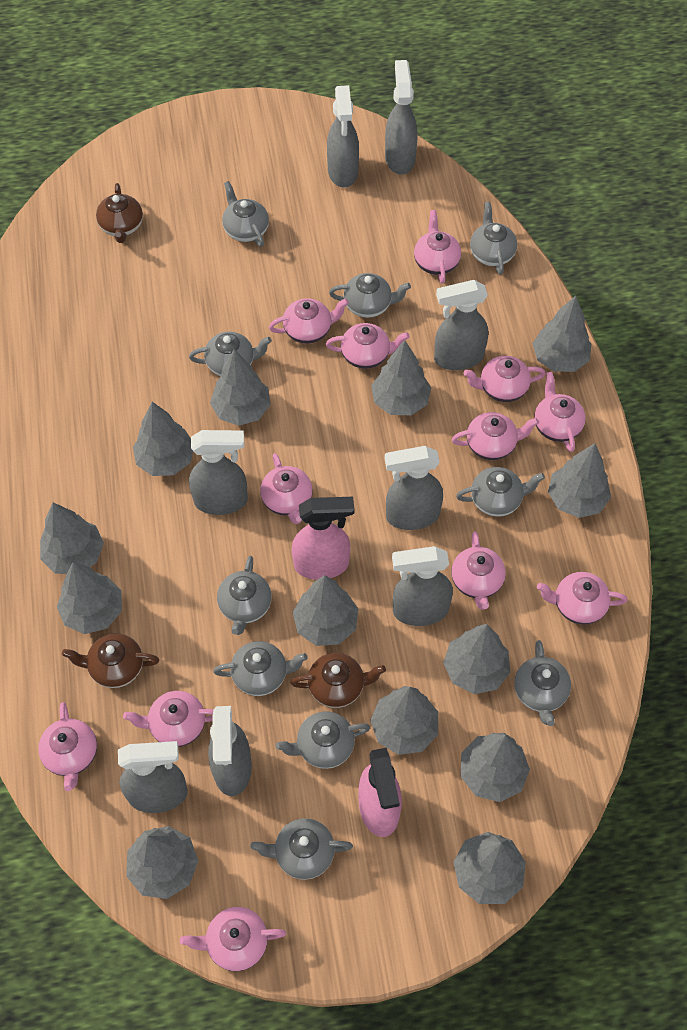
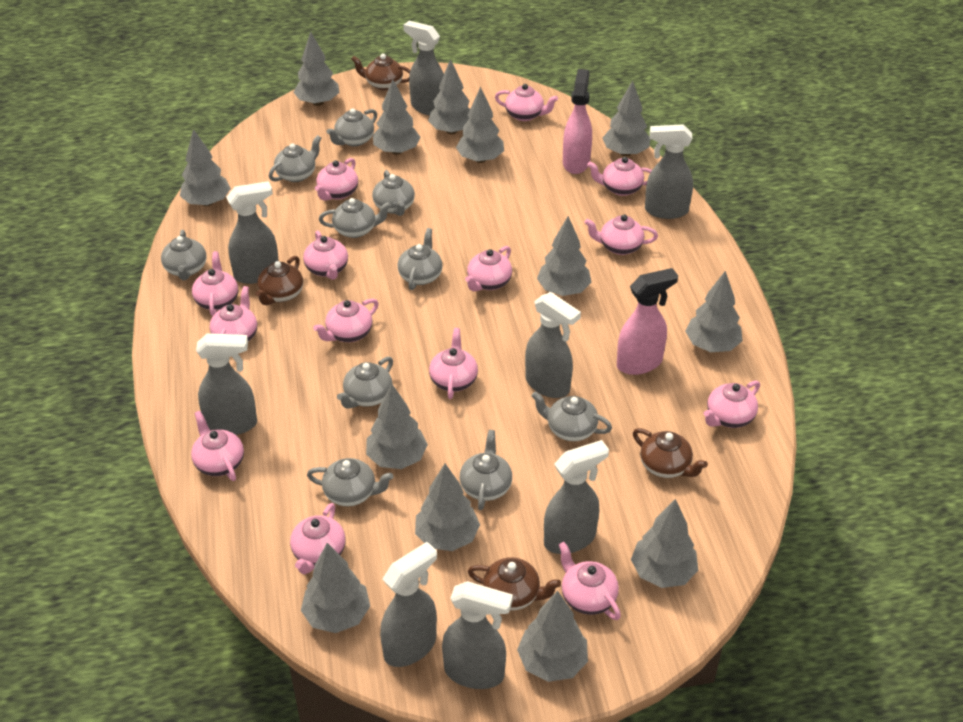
brown teapot: [62,633,159,688] [96,183,143,243] [290,653,386,708] = 3 -> [256,256,303,305] [351,54,411,90] [468,557,561,611] [633,428,708,478] = 4
pink teapot: [38,702,97,791] [123,691,214,747] [180,907,286,971] [260,453,313,524] [269,298,349,344] [326,323,410,369] [414,210,461,284] [451,531,506,610] [452,412,539,460] [463,356,546,402] [534,372,585,452] [537,572,628,625] = 12 -> [191,411,244,481] [192,251,238,316] [210,286,257,341] [290,503,346,574] [303,231,348,280] [313,298,379,342] [315,158,358,201] [429,328,478,399] [465,246,512,291] [495,84,558,121] [558,542,621,620] [584,215,658,255] [587,157,652,196] [704,381,760,428] = 14

